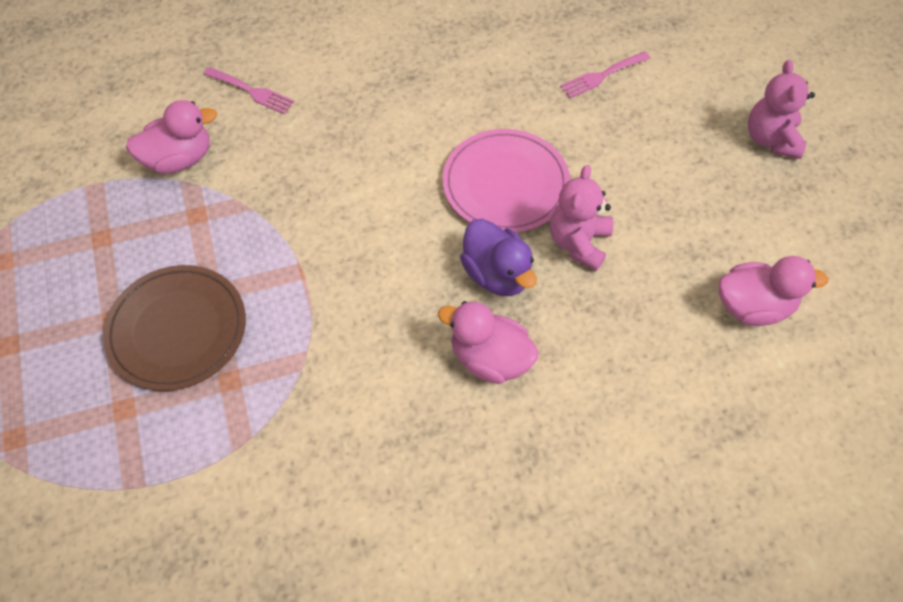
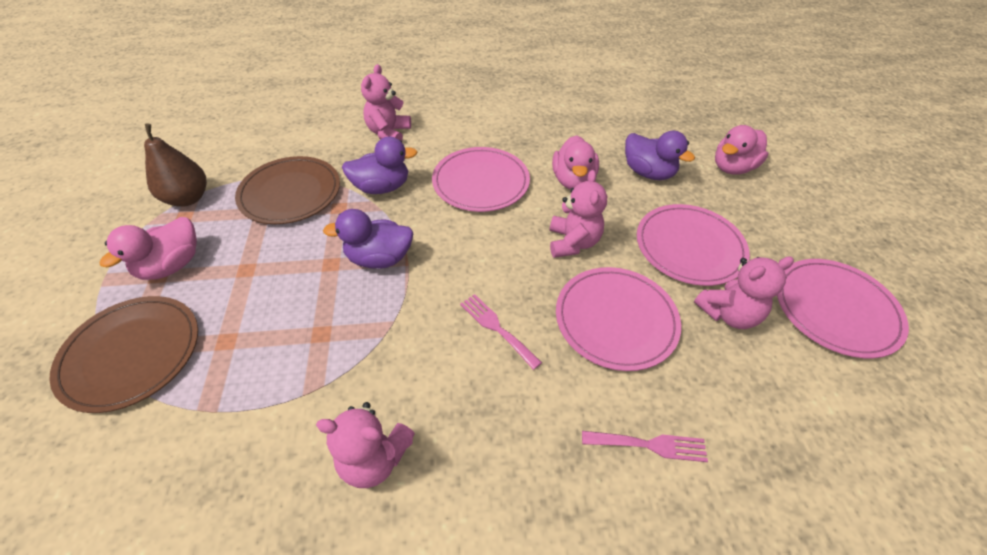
brown pear: none = 0 -> [144,123,207,207] = 1
brown plate: [103,265,246,391] = 1 -> [49,296,198,413] [235,156,340,224] = 2
pink plate: [442,129,570,233] = 1 -> [432,147,530,212] [556,267,681,371] [637,204,750,286] [777,259,909,358] = 4
pink teddy bear: [550,165,613,271] [748,60,815,159] = 2 -> [316,402,415,488] [361,64,411,141] [550,170,607,258] [694,256,794,329] = 4
purple duck: [460,219,537,296] = 1 -> [323,209,414,269] [342,137,417,194] [625,131,695,180] = 3

